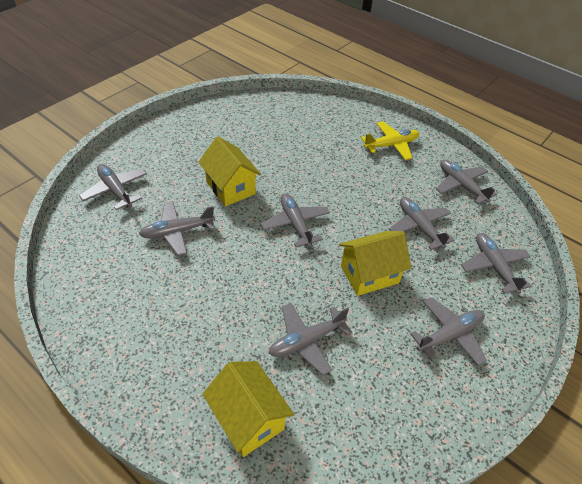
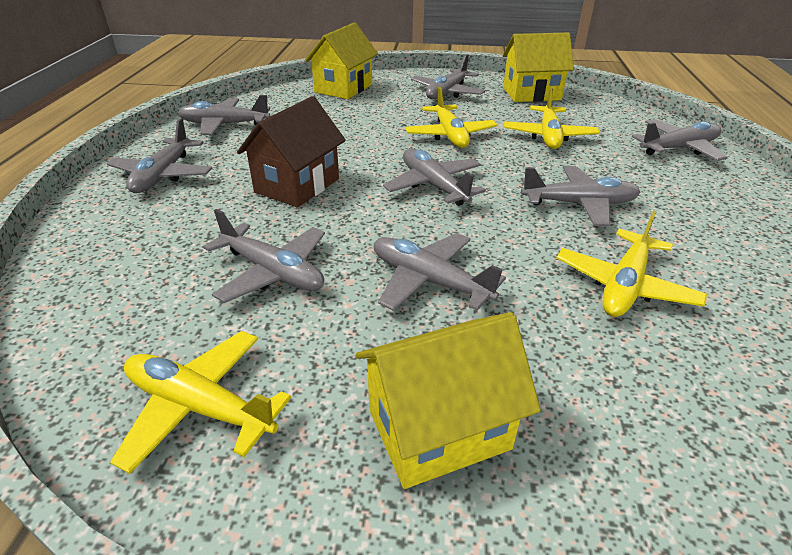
brown house: none = 0 -> [237,96,346,208] = 1
yellow plane: [361,121,419,160] = 1 -> [110,331,291,474] [405,87,497,148] [504,88,600,149] [556,210,707,317] = 4

